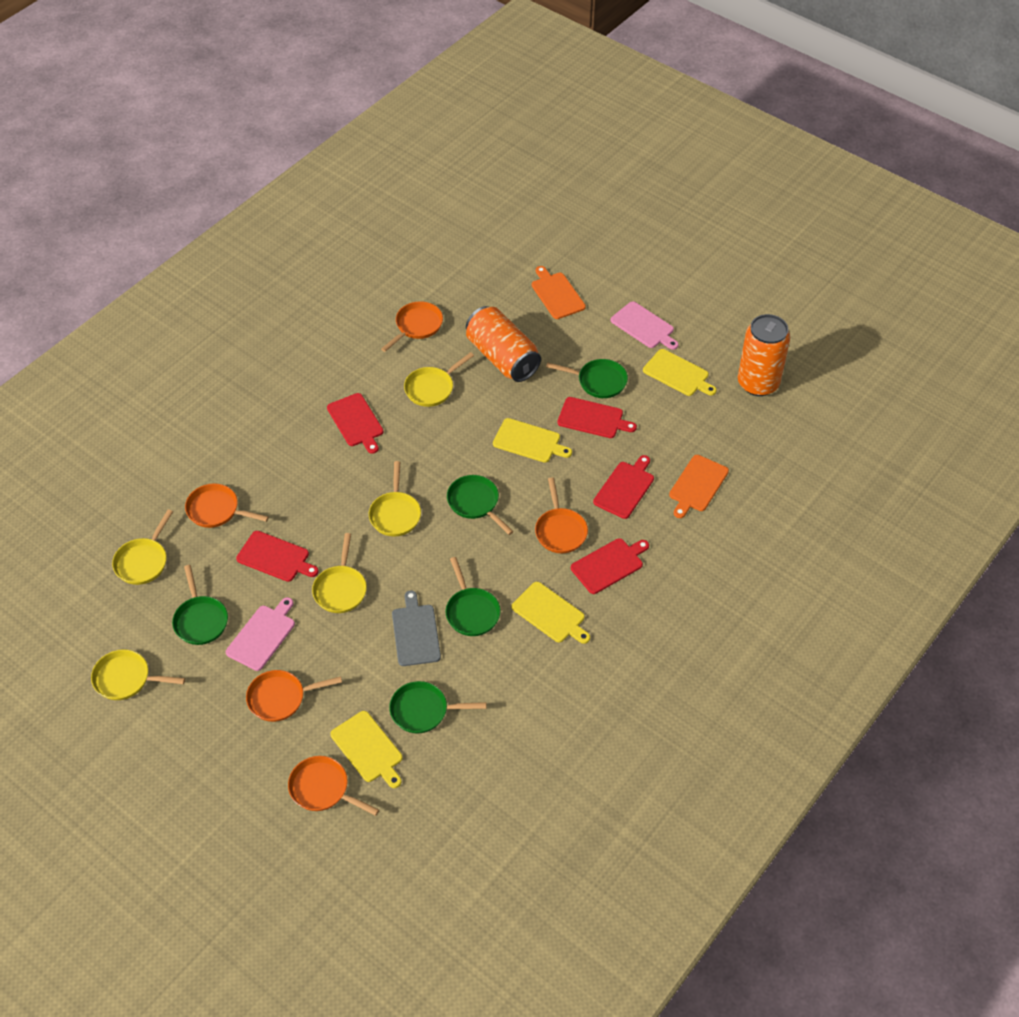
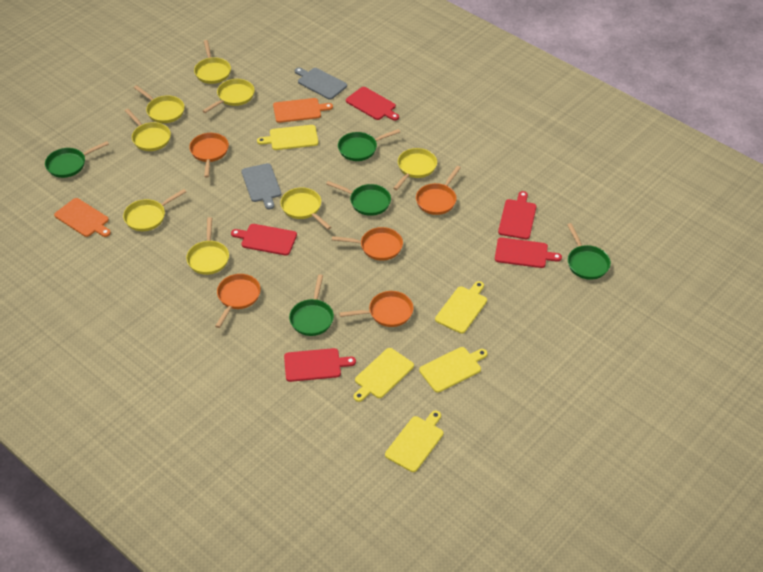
grey cutting board: [392,590,441,666] = 1 -> [241,163,281,209] [295,68,347,99] = 2
orange can: [466,306,541,382] [738,314,790,396] = 2 -> none = 0
pink cutting board: [226,597,295,671] [611,301,679,350] = 2 -> none = 0
yellow cutting board: [330,711,403,788] [493,418,572,463] [512,582,590,644] [643,349,717,396] = 4 -> [257,125,318,150] [354,348,414,402] [385,411,443,472] [419,347,488,393] [435,281,487,334] = 5
yellow pan: [91,649,185,700] [112,509,173,585] [312,533,367,613] [369,461,421,537] [404,352,474,407] = 5 -> [123,189,186,231] [125,109,171,151] [134,85,185,123] [186,217,229,275] [194,40,231,84] [203,79,255,113] [280,187,331,230] [393,148,437,190] = 8

